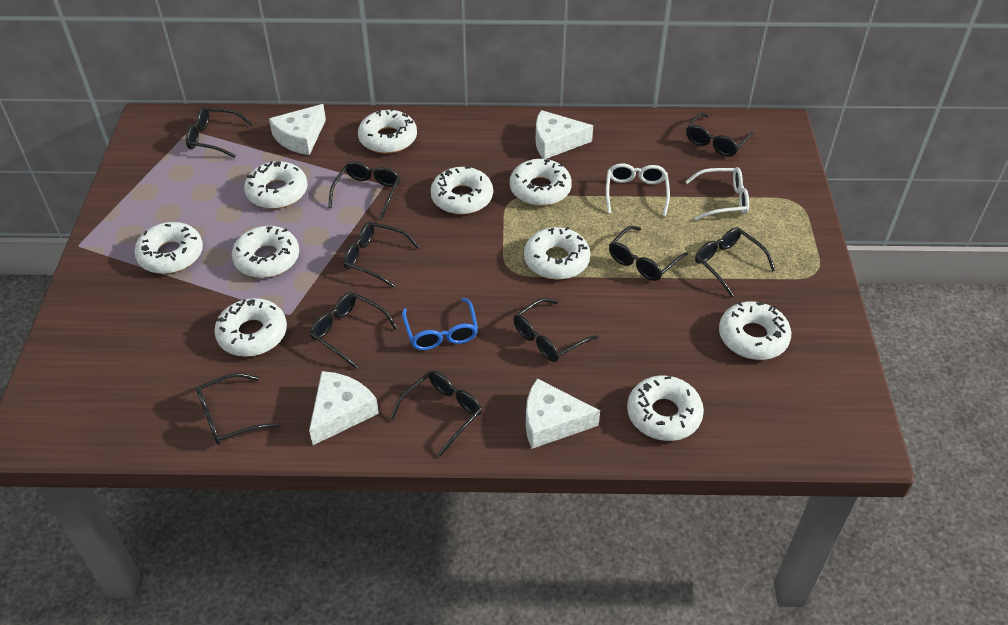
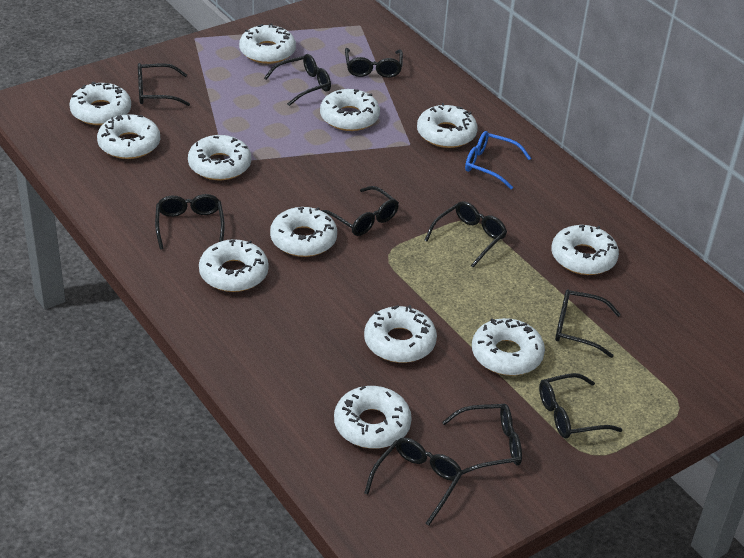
white cheese: [269,104,326,155] [309,371,379,445] [526,379,600,449] [536,110,593,159] = 4 -> none = 0
white donut: [134,222,203,274] [214,298,287,357] [232,226,299,278] [244,161,308,209] [358,108,417,154] [431,167,493,215] [510,159,572,206] [524,227,590,280] [627,376,704,441] [719,301,791,360] = 10 -> [69,81,131,125] [97,114,160,159] [188,135,251,180] [199,239,269,292] [239,23,296,64] [270,207,337,257] [320,89,380,131] [334,385,412,449] [364,305,437,363] [417,103,477,148] [472,318,545,376] [551,225,619,275] = 12
white glasses: [606,163,670,216] [685,167,749,220] = 2 -> none = 0

